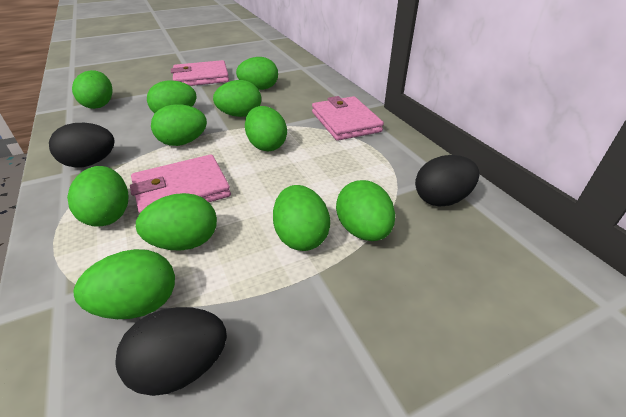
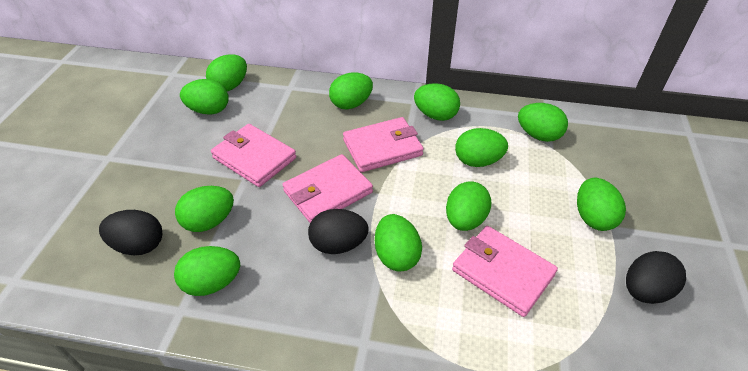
pink wallet: [130,154,231,213] [171,60,229,86] [312,96,384,141] = 3 -> [211,124,296,187] [282,154,373,223] [343,117,424,172] [452,226,558,317] = 4

